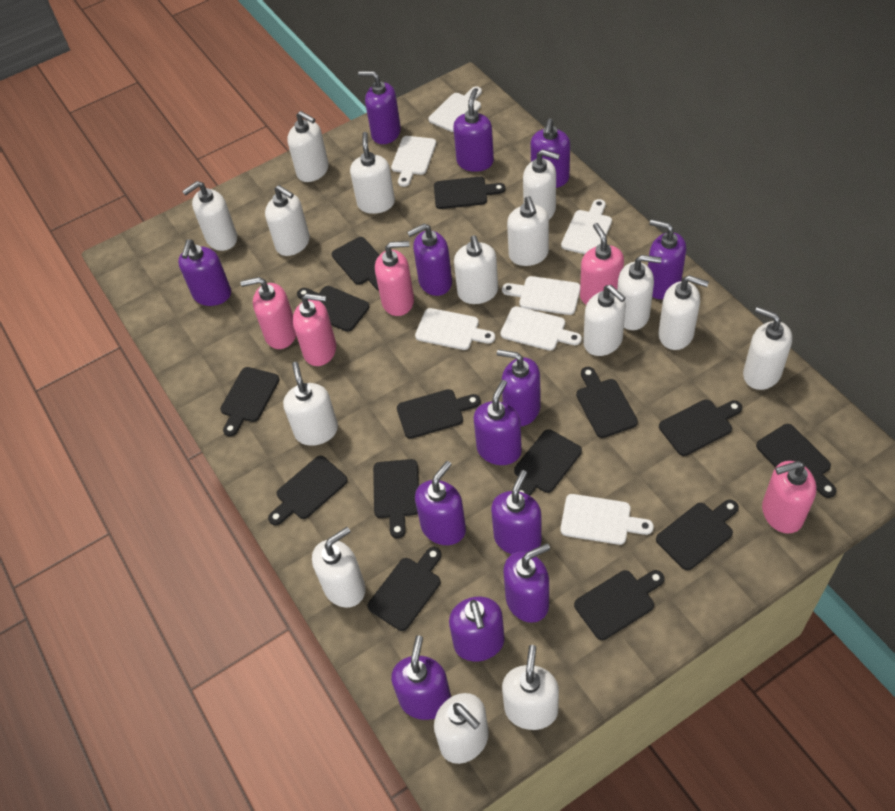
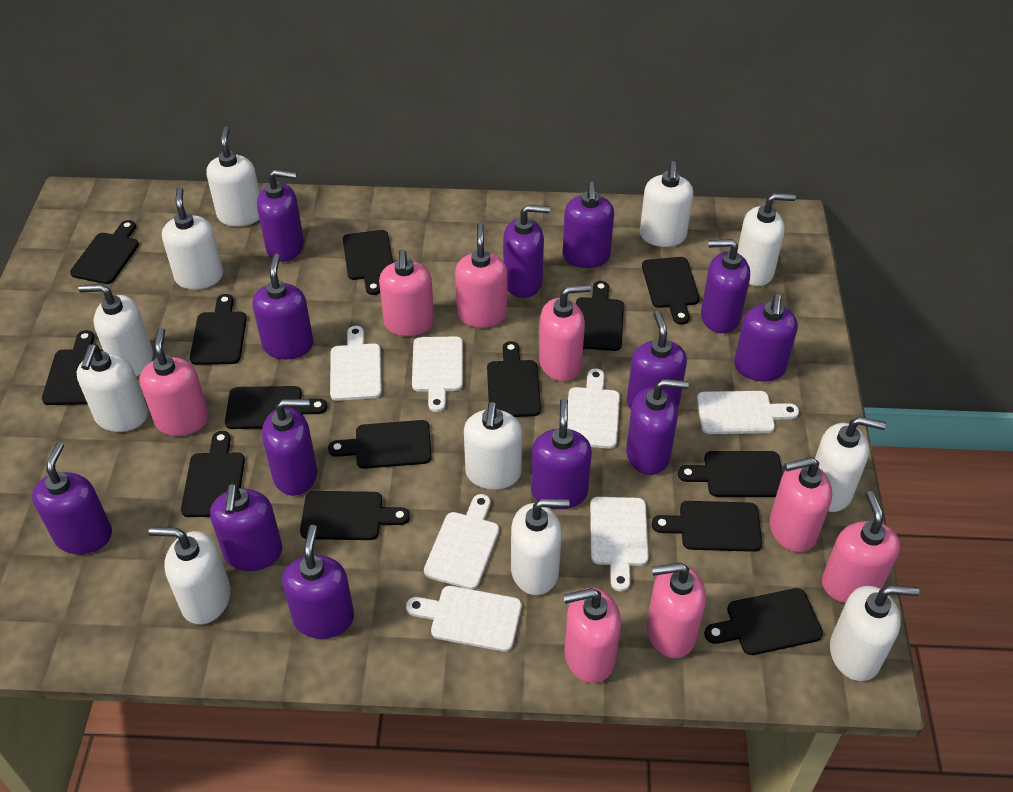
pink soap dispenser: [240,277,296,349] [293,293,336,366] [375,241,414,316] [580,223,624,305] [762,461,817,534] = 5 -> [139,328,209,436] [379,249,434,337] [455,223,507,328] [539,284,591,382] [563,588,621,683] [647,563,706,658] [770,457,832,552] [822,491,900,603] = 8
white soap dispenser: [182,181,237,251] [265,185,310,256] [283,362,338,446] [287,111,329,182] [312,527,365,608] [350,132,395,214] [434,693,489,764] [454,235,498,304] [502,645,559,730] [507,196,549,266] [523,149,560,219] [583,285,626,356] [617,255,662,330] [658,275,709,350] [743,307,792,390] = 15 -> [76,344,148,432] [78,284,153,377] [149,527,231,624] [162,187,223,290] [206,126,260,226] [464,402,522,490] [511,499,570,595] [640,161,693,247] [737,193,796,286] [815,417,886,512] [830,585,920,681] = 11

